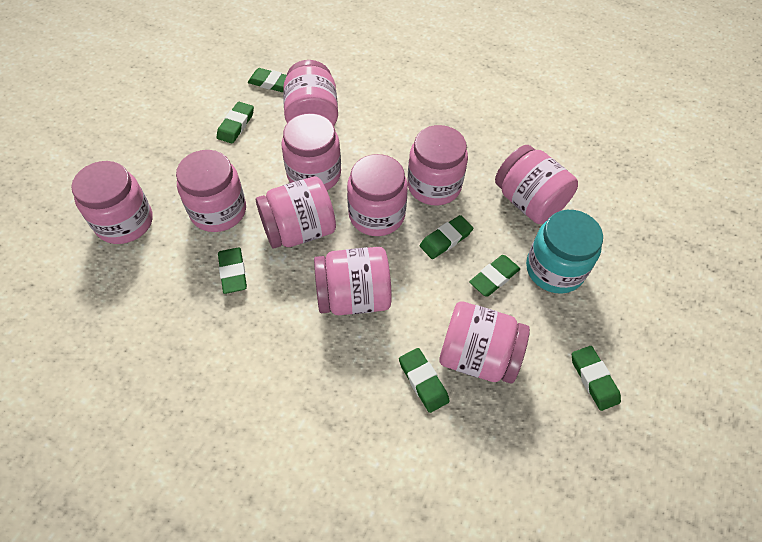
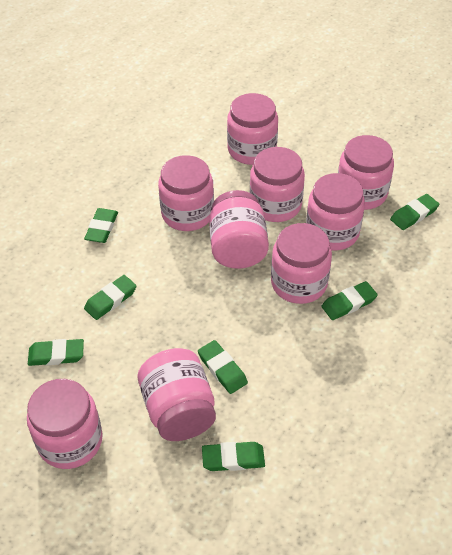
pink jar: [71,161,153,244] [176,150,246,232] [256,176,336,249] [281,113,341,190] [283,60,338,125] [314,247,392,315] [347,154,408,236] [407,125,468,205] [439,301,530,384] [495,145,578,224] = 10 -> [27,379,103,469] [138,348,216,441] [158,155,214,231] [209,190,269,269] [227,93,278,165] [250,147,305,222] [271,223,332,304] [306,173,365,250] [338,135,394,210] = 9
turquoise jar: [526,210,603,294] = 1 -> none = 0

